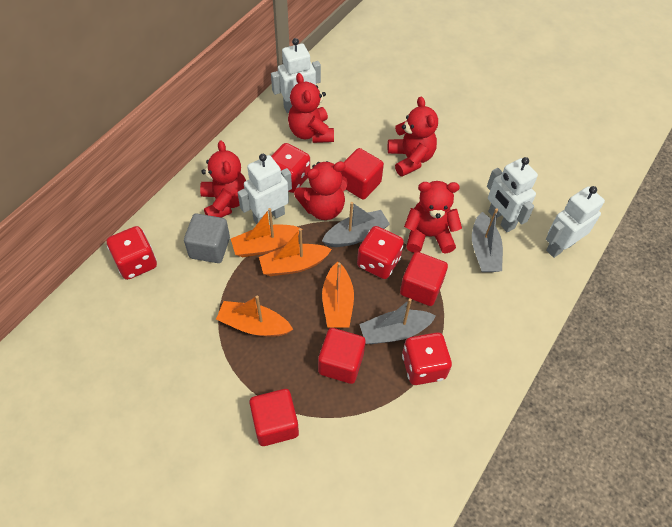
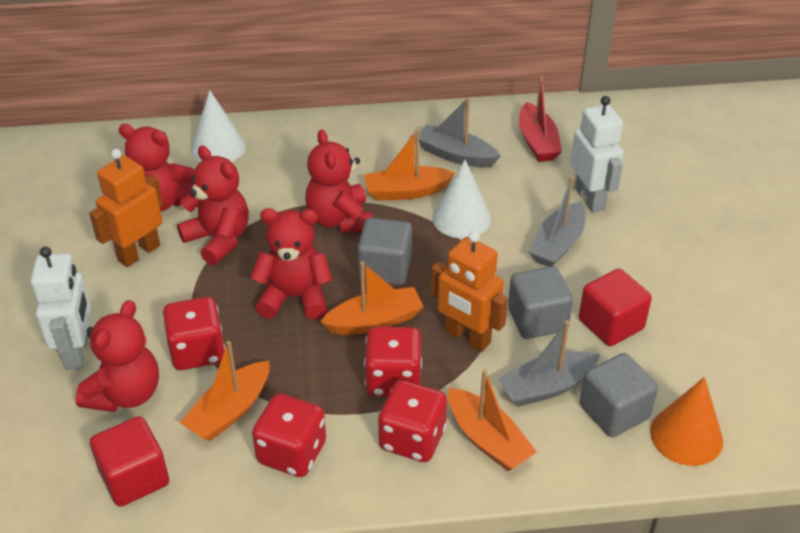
grey cube: [184,214,230,263] = 1 -> [357,218,412,285] [508,266,573,339] [580,353,658,437] = 3
orange cone: none = 0 -> [650,377,723,466] = 1
orange robot: none = 0 -> [89,149,163,267] [431,231,508,352] = 2
red boat: none = 0 -> [519,76,562,162] = 1
red cube: [249,389,299,446] [318,328,366,384] [341,148,384,200] [400,252,448,306] = 4 -> [90,416,169,507] [579,269,652,346] = 2
white cone: none = 0 -> [191,90,246,162] [433,160,491,238] = 2
white robot: [237,154,292,224] [271,38,321,113] [487,157,538,232] [546,186,605,258] = 4 -> [31,247,91,370] [570,96,624,213] = 2

